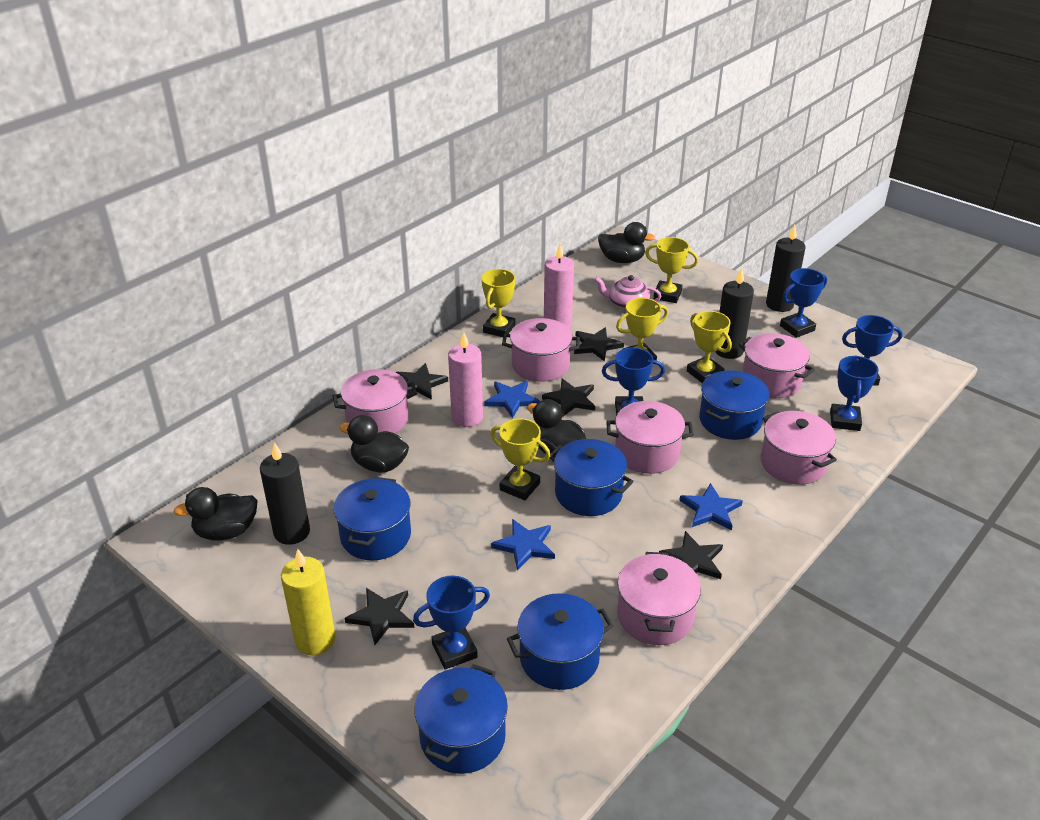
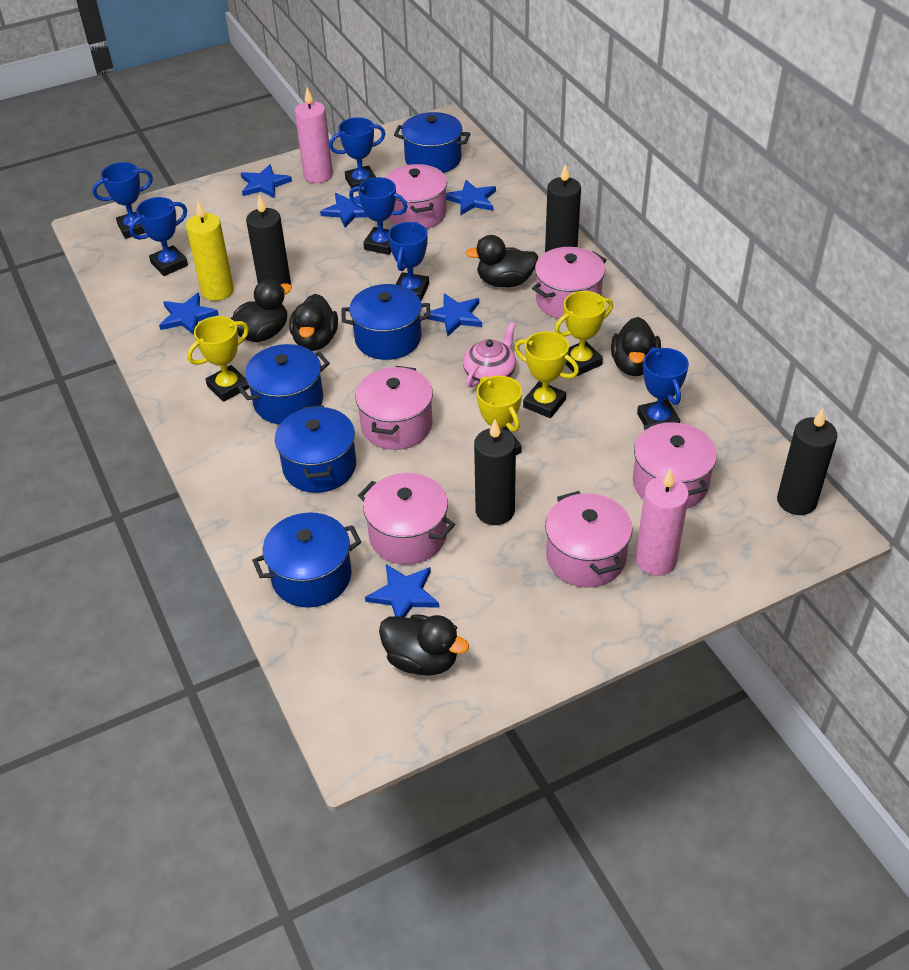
black candle: [260,442,310,545] [715,268,754,359] [766,225,805,312] = 3 -> [246,195,291,285] [474,420,516,525] [545,163,581,252] [777,408,838,515] = 4
black duck: [173,487,258,540] [339,415,409,472] [527,399,586,458] [598,222,655,263] = 4 -> [230,279,292,342] [289,294,338,351] [379,614,469,676] [466,235,538,287] [611,317,661,376] = 5
black star: [345,588,414,645] [395,363,448,400] [542,379,595,417] [574,327,624,362] [659,531,723,579] = 5 -> none = 0
blue star: [484,381,540,418] [491,519,555,571] [679,483,743,530] = 3 -> [159,293,219,335] [241,164,292,198] [320,193,367,228] [365,564,439,617] [424,294,482,336] [446,180,496,215] = 6
blue trophy: [413,576,490,670] [602,347,665,416] [780,268,827,338] [830,355,879,431] [842,315,902,386] = 5 -> [92,162,153,239] [129,197,188,276] [329,117,385,192] [349,177,408,255] [388,222,429,301] [637,347,689,426] = 6
yellow trophy: [481,269,515,337] [490,418,550,500] [616,298,668,361] [645,237,698,303] [687,311,732,384] = 5 -> [187,316,249,402] [477,376,522,455] [514,331,579,418] [554,291,613,376] = 4

